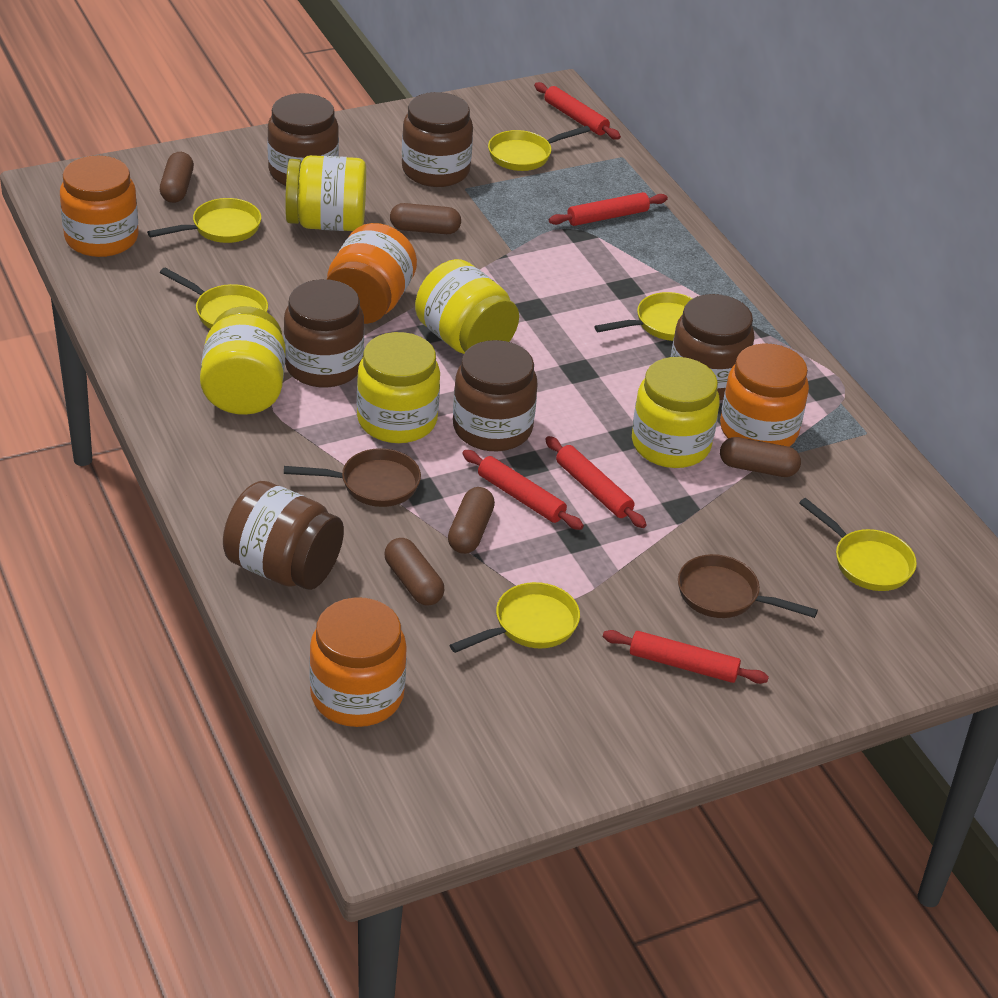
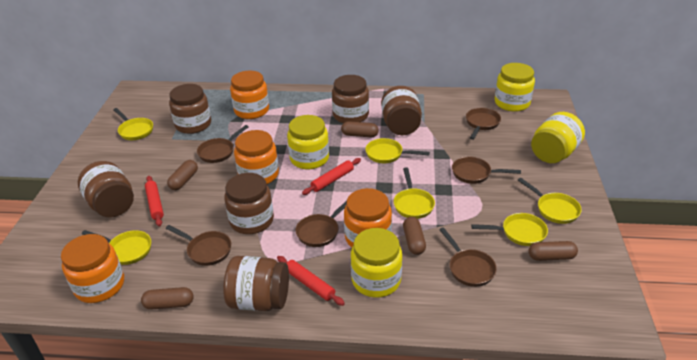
brown pan: [284,448,421,507] [678,554,818,618] = 2 -> [166,225,231,266] [197,125,249,163] [296,201,347,247] [439,227,497,287] [452,157,521,184] [466,108,501,140] = 6
red rolling pin: [462,450,584,530] [534,82,621,140] [545,436,647,528] [549,192,668,226] [603,630,769,684] = 5 -> [145,176,164,226] [277,256,345,306] [302,158,361,195] = 3
yellow jar: [200,306,286,415] [285,155,366,231] [357,332,440,443] [415,259,519,354] [632,357,720,468] = 5 -> [287,115,329,169] [351,228,402,298] [495,63,535,112] [531,112,585,163] = 4

